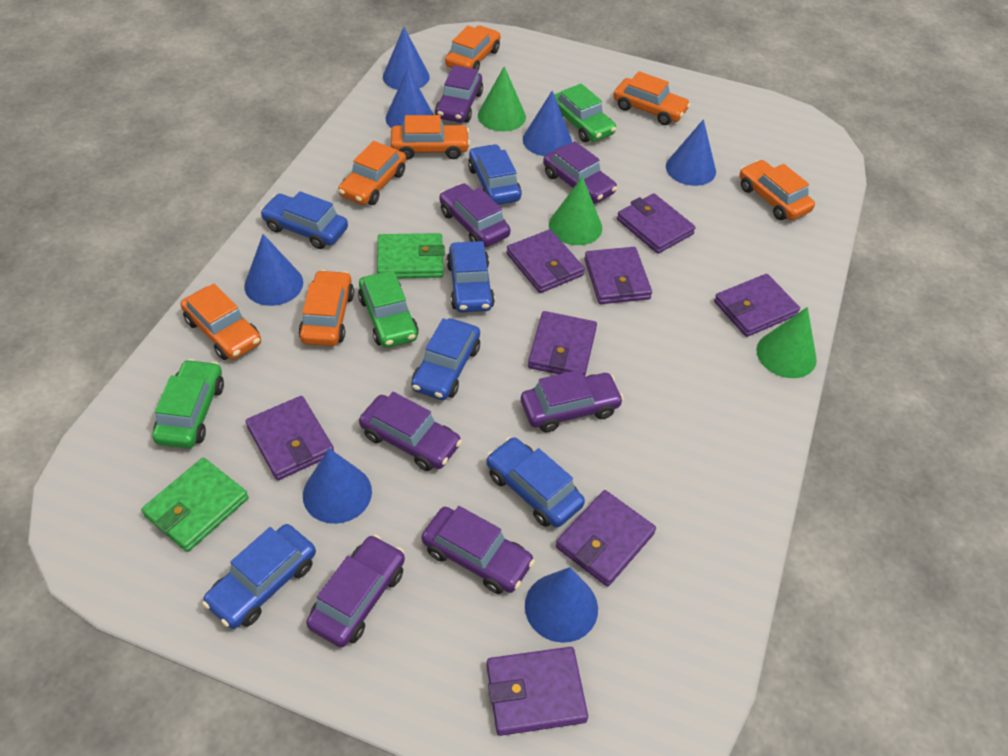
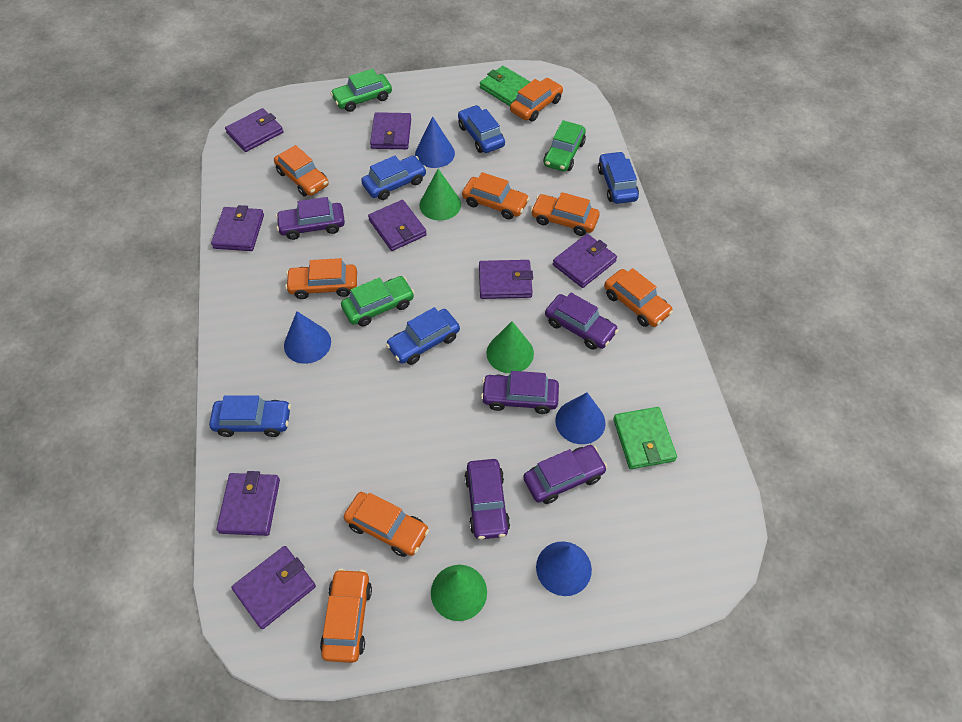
blue car: [202,524,316,629] [260,191,348,249] [411,318,480,400] [447,241,495,312] [468,144,522,205] [486,437,585,528] = 6 -> [209,395,291,437] [361,156,427,200] [386,307,460,365] [458,105,505,153] [598,151,639,204] = 5
blue cone: [244,234,303,306] [303,448,372,524] [383,27,430,90] [385,68,434,128] [523,91,572,156] [525,567,598,643] [666,119,716,186] = 7 -> [284,311,331,364] [415,116,455,168] [536,541,592,596] [555,393,606,444] = 4
orange car: [181,284,261,360] [298,270,354,346] [338,141,406,205] [391,115,470,160] [445,26,501,71] [613,71,691,125] [739,160,815,220] = 7 -> [274,145,329,196] [285,258,357,299] [320,569,372,663] [344,492,429,557] [462,172,530,219] [510,78,563,122] [531,192,600,236] [604,268,673,327] = 8
purple car: [306,535,405,648] [359,392,462,471] [421,506,535,594] [435,65,483,123] [439,183,511,247] [521,370,624,432] [543,141,617,204] = 7 -> [276,197,345,240] [465,459,510,539] [481,371,559,414] [523,445,607,504] [545,293,619,350] = 5

